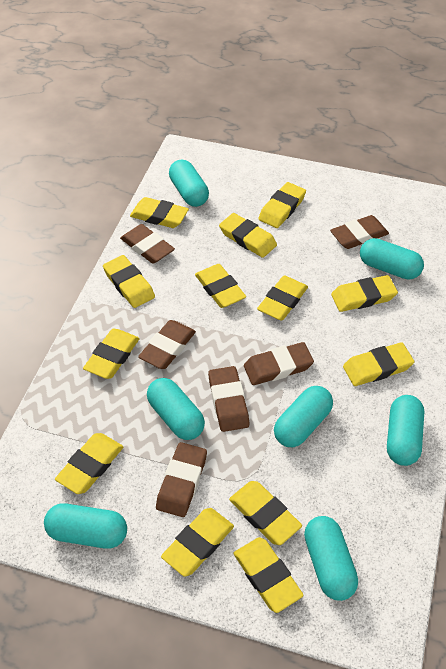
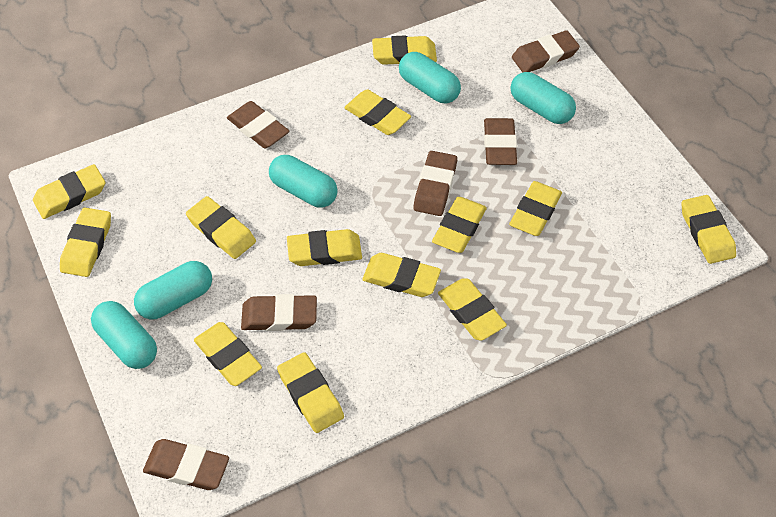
turquoise capsule: [44,504,127,549] [147,378,205,440] [169,159,209,207] [274,386,333,447] [304,516,358,601] [360,238,424,280] [387,395,424,466] = 7 -> [91,301,157,369] [134,261,212,320] [269,155,338,208] [399,52,461,103] [511,72,576,124] = 5

